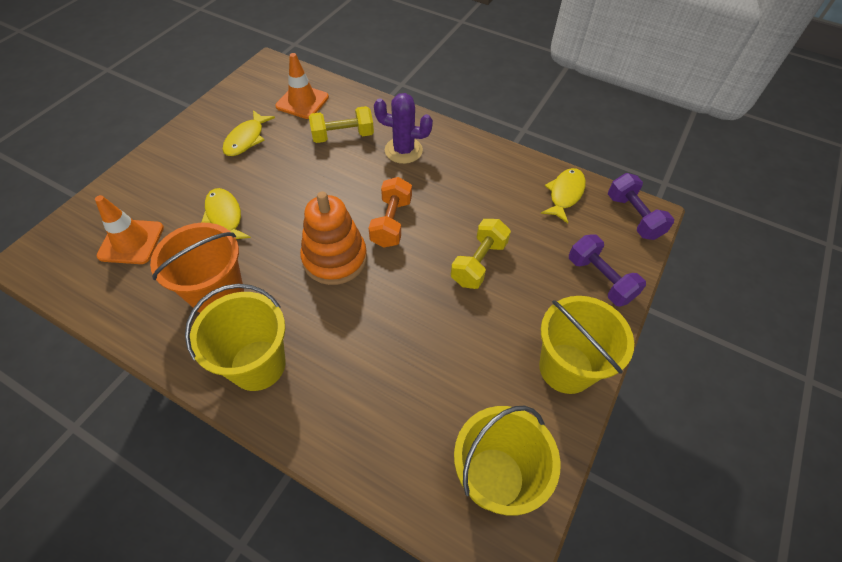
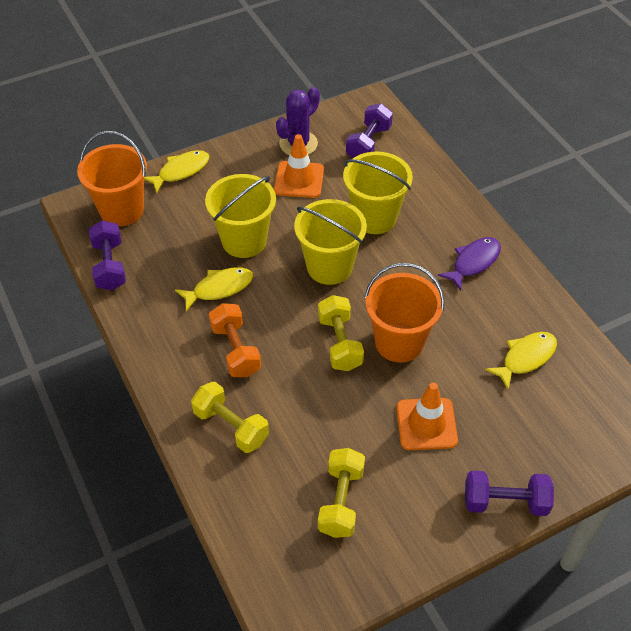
orange bucket: [150,223,244,313] = 1 -> [77,131,147,226] [365,263,445,363] = 2
orange stacking toy: [300,191,367,285] = 1 -> none = 0
purple dumbbell: [569,234,646,307] [608,173,674,240] = 2 -> [89,220,126,290] [346,104,393,158] [465,470,554,516] = 3
purple fish: none = 0 -> [438,237,501,291] = 1
yellow dumbbell: [309,106,374,143] [451,219,511,289] = 2 -> [191,381,269,453] [318,295,364,371] [318,448,365,538] = 3

